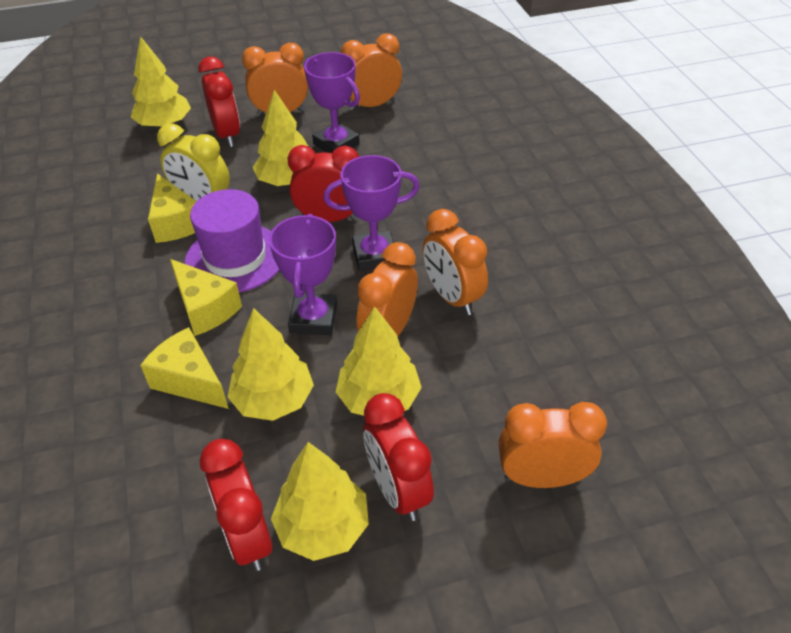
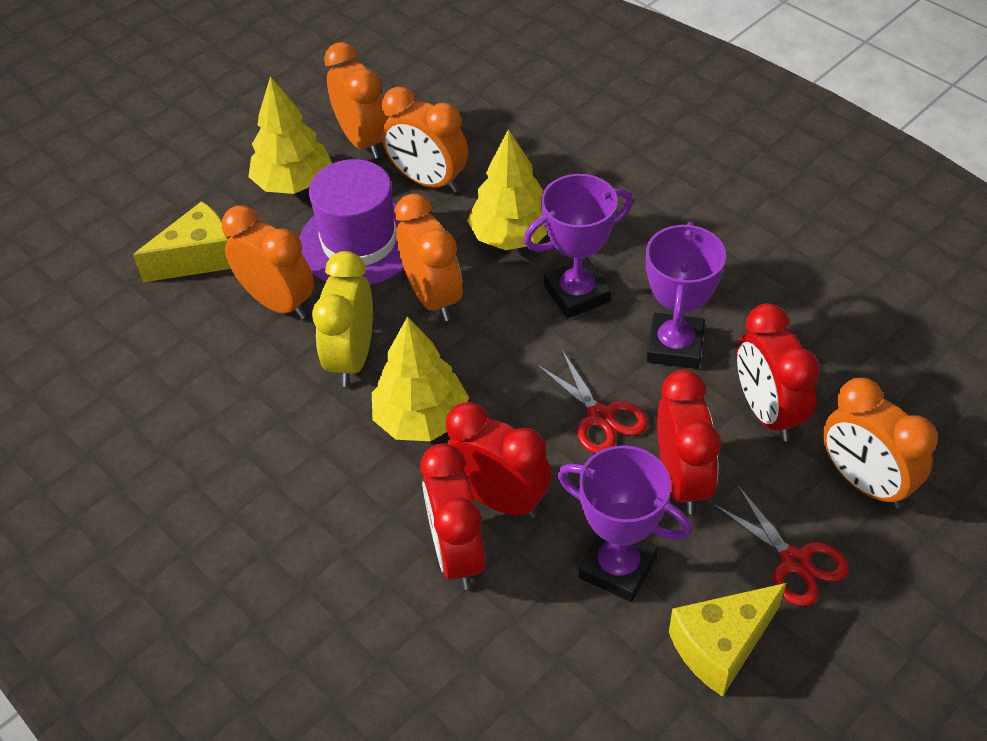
red scissors: none = 0 -> [537,350,648,454] [713,486,849,607] = 2
yellow cheese: [140,327,229,409] [148,173,197,243] [170,259,242,336] = 3 -> [133,201,231,282] [669,583,786,697] = 2
yellow tree: [131,36,191,128] [228,308,314,421] [252,90,308,186] [271,442,369,561] [336,306,422,416] = 5 -> [249,76,332,194] [372,317,469,441] [467,129,547,250] = 3

